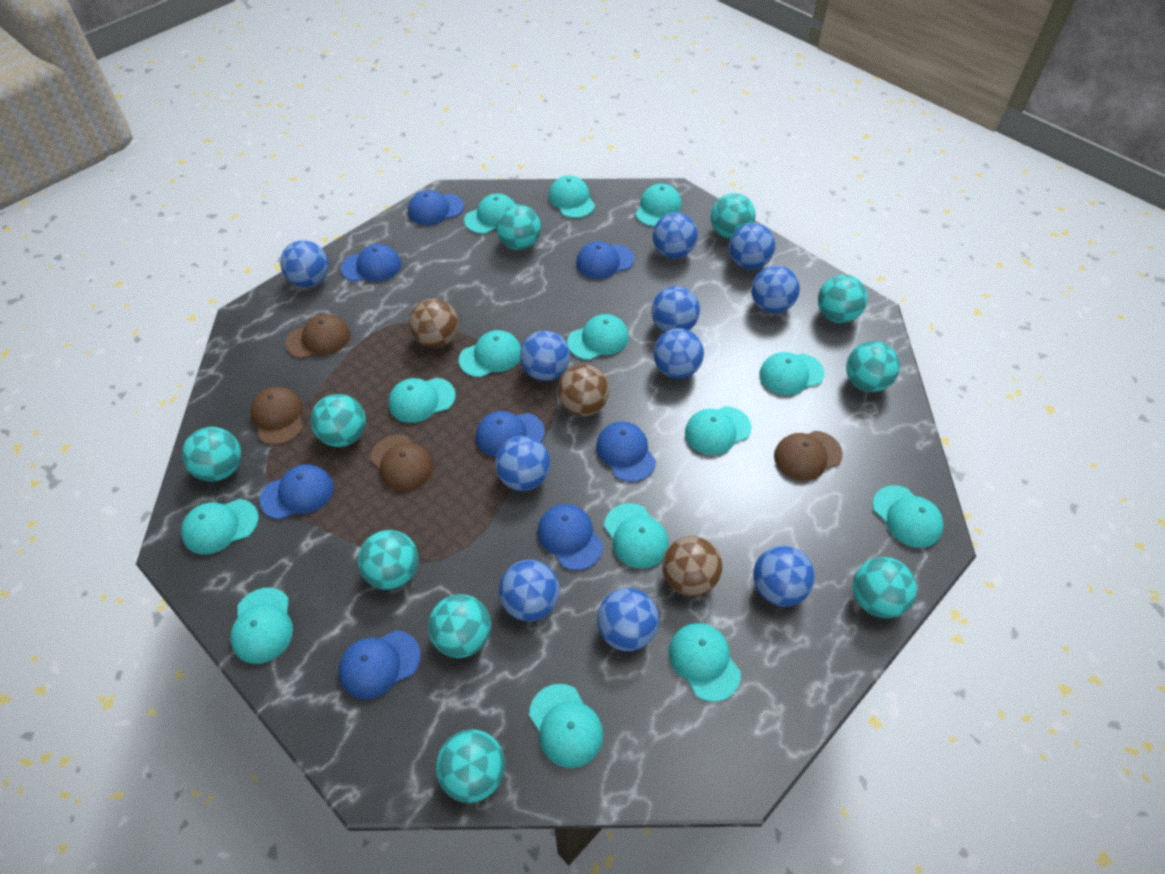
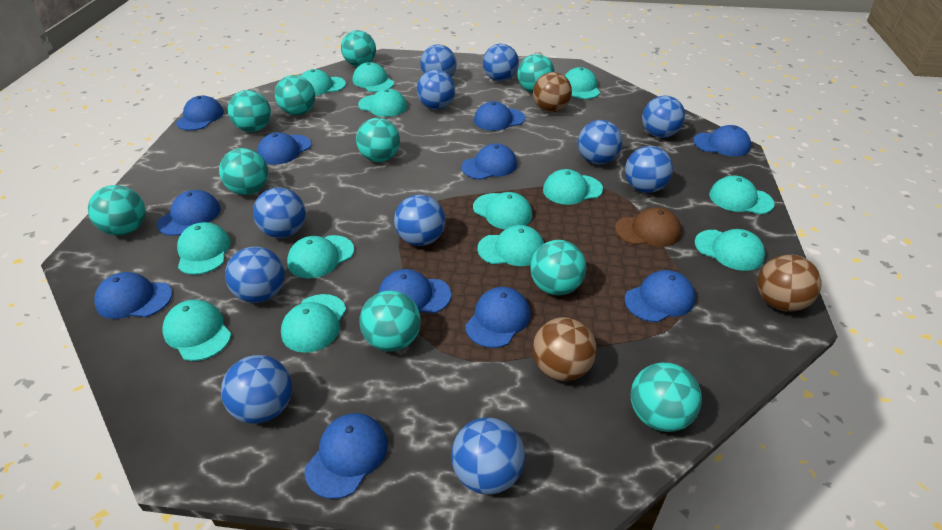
blue cap: [260,464,334,520] [338,630,421,699] [341,244,401,282] [408,190,464,225] [476,411,545,457] [538,504,603,570] [576,241,634,279] [596,421,656,482] = 8 -> [94,272,172,319] [157,190,221,236] [176,96,224,131] [257,132,311,165] [305,413,388,499] [379,269,451,313] [461,143,517,180] [465,287,531,348] [474,101,525,131] [625,270,695,322] [693,125,751,156] = 11
brown cap: [251,387,303,445] [286,314,350,359] [370,435,433,491] [774,431,843,481] = 4 -> [615,207,682,247] = 1
turquoise cap: [181,499,259,555] [230,588,293,664] [389,378,456,423] [459,330,521,378] [464,194,515,234] [529,684,603,768] [549,176,595,218] [567,314,629,360] [604,503,669,569] [635,184,682,227] [669,623,741,702] [685,406,751,455] [759,352,825,395] [873,485,944,548] = 14 -> [162,300,231,361] [177,222,231,275] [281,294,346,353] [287,235,354,278] [301,69,346,96] [353,62,394,92] [358,89,407,117] [473,192,532,229] [477,225,544,266] [543,169,603,205] [565,67,600,99] [695,229,765,271] [709,176,775,214] = 13

